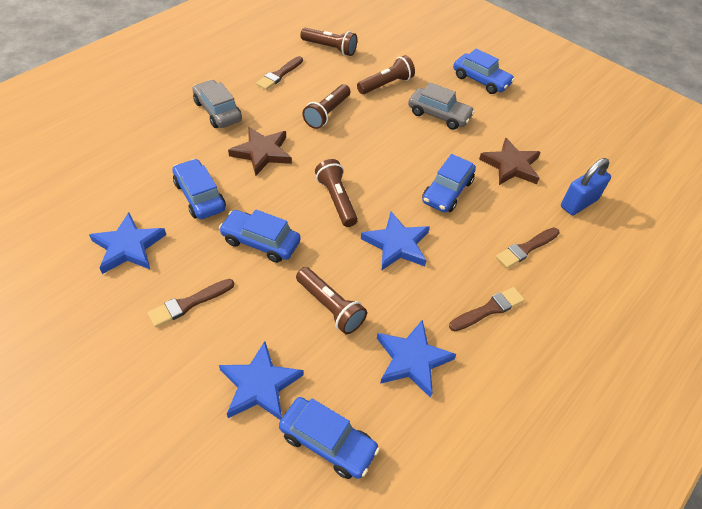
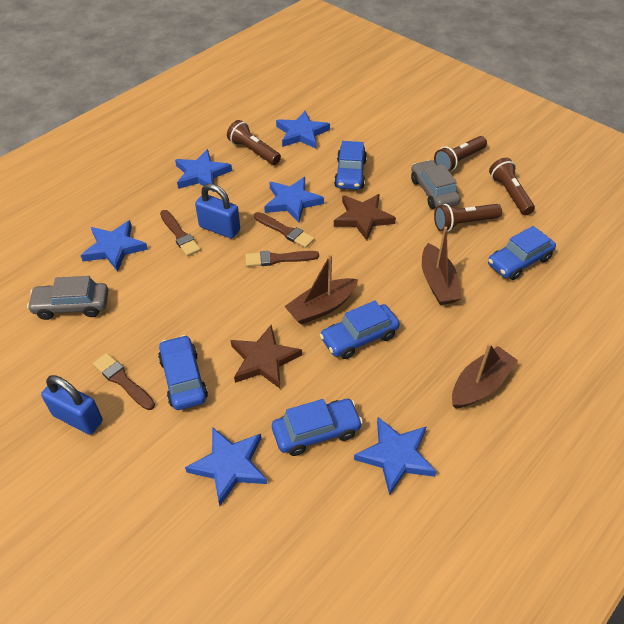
blue padlock: [561,158,611,215] = 1 -> [41,375,103,435] [195,183,240,239] = 2
blue star: [89,212,166,274] [219,341,304,420] [361,211,430,271] [377,319,456,398] = 4 -> [81,220,148,272] [175,149,232,192] [185,427,267,506] [264,177,324,223] [276,111,330,149] [354,417,437,496] = 6
brown boat: none = 0 -> [284,254,358,325] [422,227,462,305] [452,343,518,409] = 3
brown flashlight: [296,267,367,334] [300,28,357,56] [302,84,350,129] [315,159,358,227] [357,55,415,94] = 5 -> [227,120,281,165] [434,136,487,171] [434,204,502,232] [489,157,535,215] = 4

